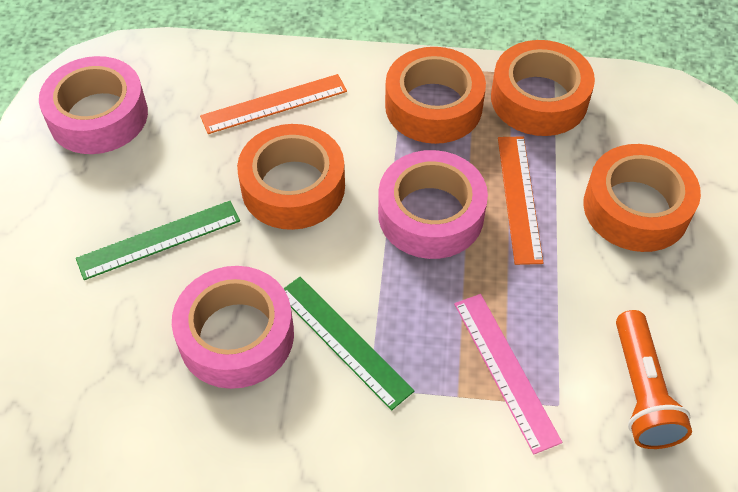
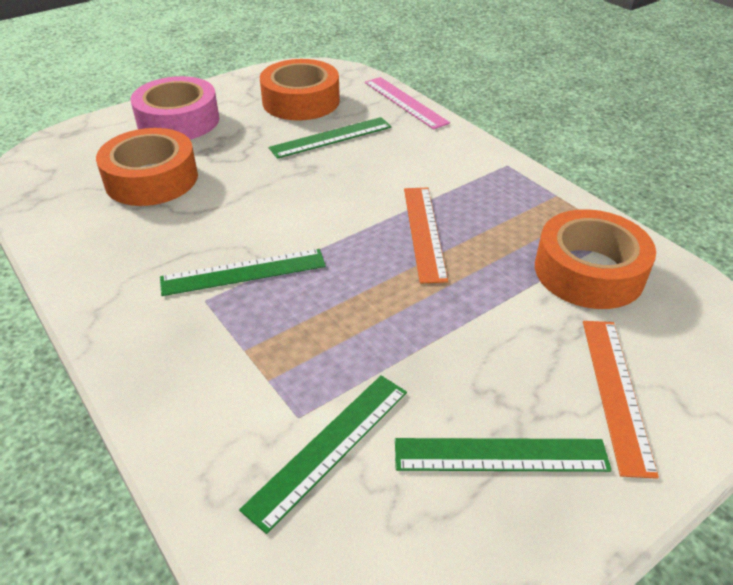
green ruler: [76,201,240,280] [284,277,414,410] = 2 -> [160,249,326,296] [239,375,407,534] [269,117,391,159] [395,438,612,472] = 4
orange flashlight: [616,310,692,449] = 1 -> none = 0
orange tape: [237,124,345,230] [385,47,486,144] [491,40,595,136] [583,144,701,252] = 4 -> [96,128,198,206] [260,59,340,121] [535,209,656,309] = 3
pink tape: [39,56,148,154] [172,266,294,389] [378,150,488,259] = 3 -> [131,76,219,139] = 1

